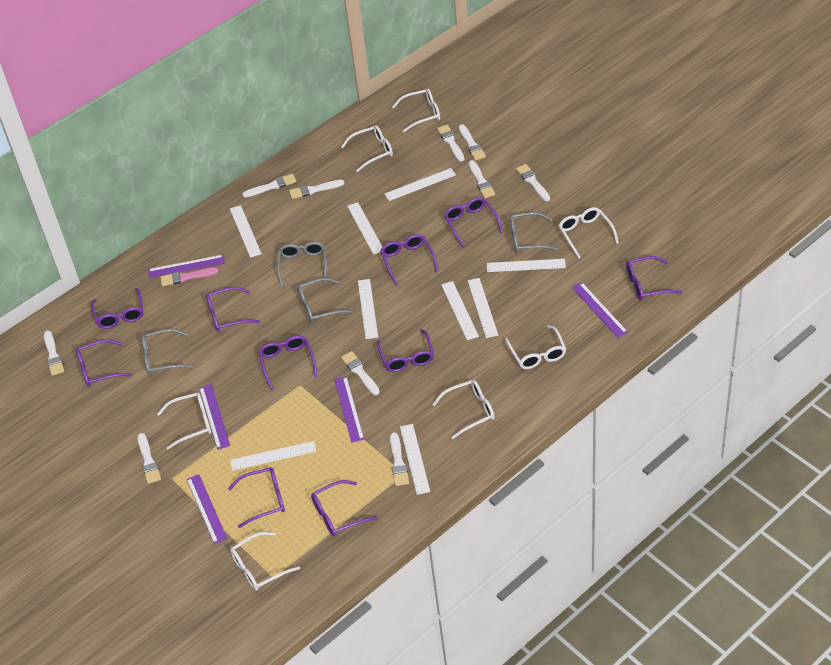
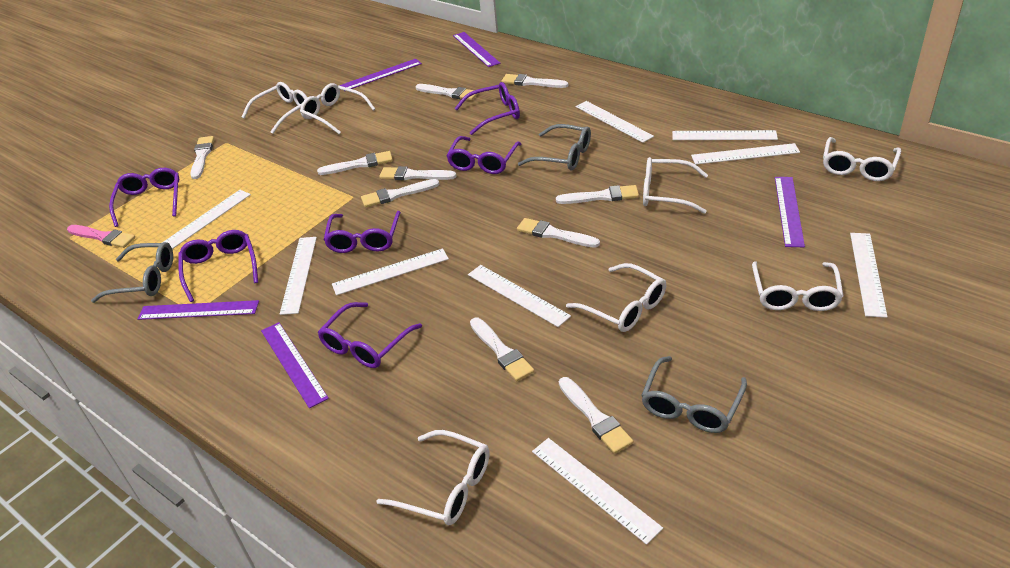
grey glasses: [141,329,193,375] [277,242,327,287] [297,278,353,323] [509,212,558,253] = 4 -> [91,242,173,303] [518,124,591,170] [641,356,747,433] = 3
purple glasses: [76,339,132,387] [91,288,143,329] [206,287,260,332] [228,467,285,528] [259,335,317,390] [311,480,378,536] [377,329,434,372] [380,234,438,285] [444,197,503,248] [625,256,683,300] = 10 -> [109,168,180,227] [178,230,258,302] [318,302,422,368] [324,211,401,253] [446,136,521,174] [455,82,520,135] = 6

